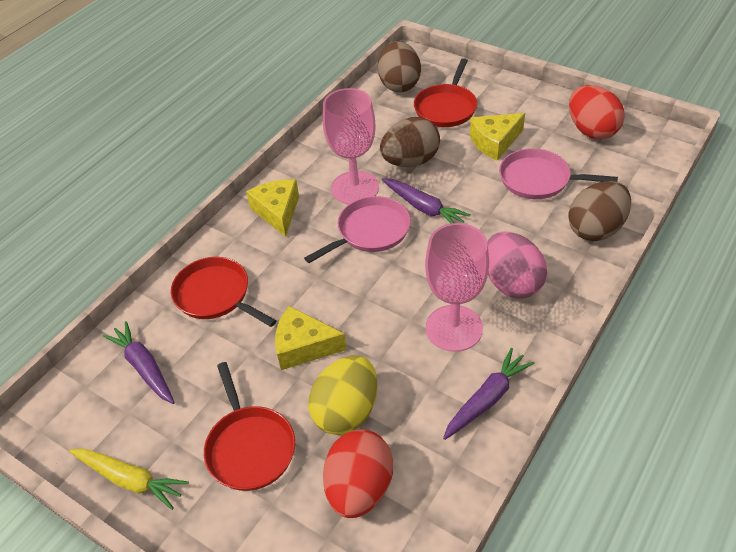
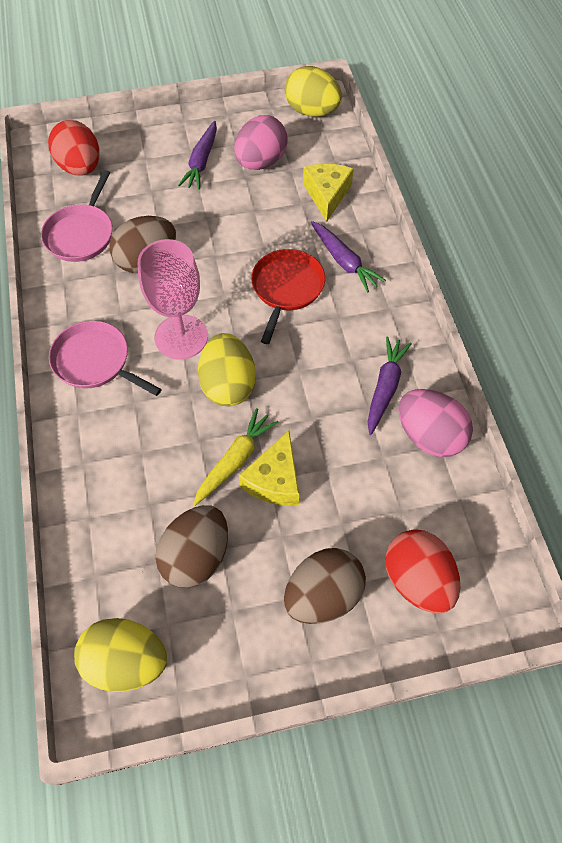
pink egg: [487,232,547,299] = 1 -> [234,115,288,170] [398,389,473,457] = 2
pink goblet: [323,88,379,205] [425,223,489,352] = 2 -> [138,239,208,360] = 1
red pan: [171,257,277,327] [204,362,295,491] [414,58,477,127] = 3 -> [251,249,325,344] = 1
yellow cheese: [246,179,299,237] [275,306,347,370] [470,113,525,161] = 3 -> [239,430,299,506] [303,164,354,222] = 2
yellow egg: [308,355,378,435] = 1 -> [74,618,168,692] [198,333,256,406] [285,66,342,117] = 3

